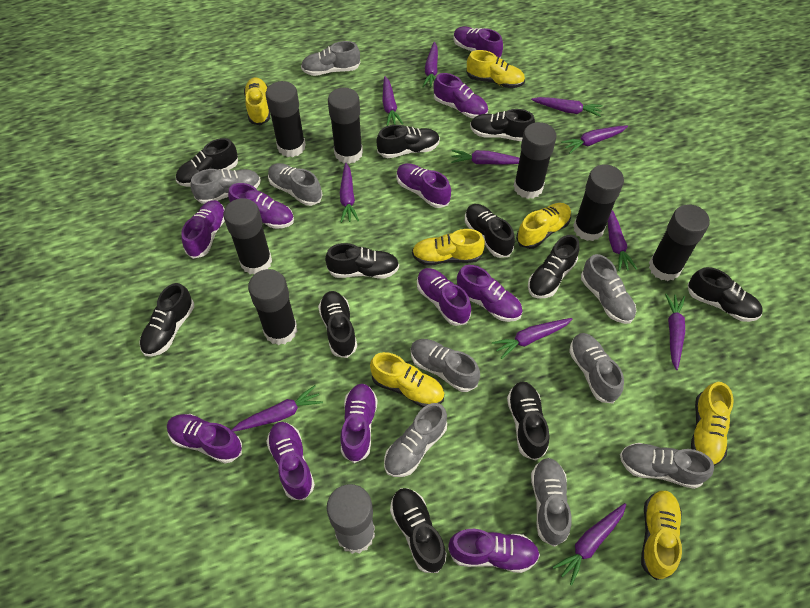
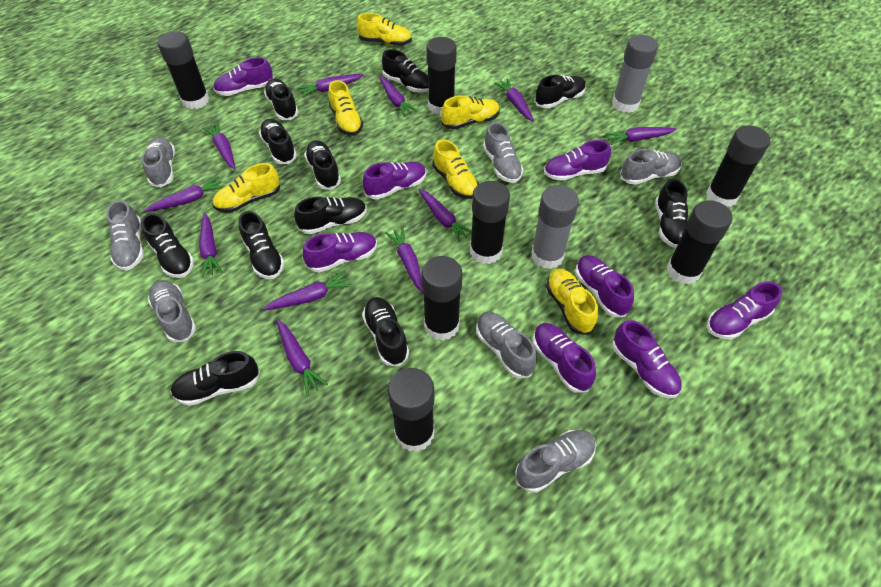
grey glue stick: [327,484,375,554] = 1 -> [531,185,579,269] [612,35,658,113] = 2
grey shoe: [191,169,261,204] [268,163,322,206] [301,41,360,76] [384,403,447,477] [411,339,480,392] [531,458,572,547] [569,333,624,403] [581,254,636,324] [620,443,714,489] = 9 -> [106,200,144,271] [141,137,175,187] [148,280,196,343] [476,312,537,378] [483,122,523,183] [515,430,596,493] [620,149,682,185] = 7
purple shoe: [167,414,242,464] [181,200,225,259] [228,183,294,229] [266,422,315,500] [341,384,378,463] [397,163,451,208] [417,268,471,326] [433,73,488,118] [448,529,540,573] [454,26,503,58] [457,265,522,322] = 11 -> [213,57,274,96] [302,232,377,273] [362,162,426,200] [533,323,596,393] [544,140,611,181] [575,255,634,317] [612,320,682,398] [707,281,782,339] = 8
yellow shoe: [244,78,270,125] [370,352,444,407] [412,229,485,265] [466,50,525,88] [516,203,571,249] [641,491,682,580] [691,382,734,466] = 7 -> [212,163,280,213] [328,80,363,136] [357,13,412,46] [432,140,479,199] [441,96,500,129] [546,268,598,335] = 6

